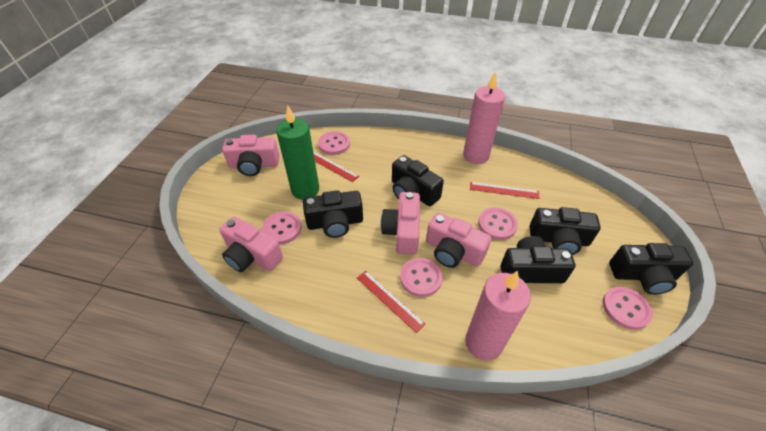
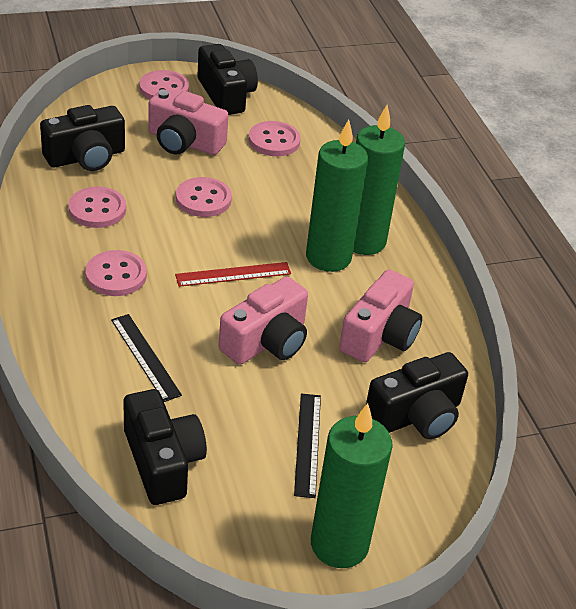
black camera: [303,190,363,238] [392,155,444,206] [500,236,575,283] [529,207,601,255] [609,243,693,295] = 5 -> [40,105,125,171] [123,389,207,505] [197,44,258,115] [366,352,468,439] = 4
black ruler: none = 0 -> [111,314,182,402] [294,393,321,498] = 2
green candle: [276,105,319,200] = 1 -> [306,119,368,272] [311,403,393,568] [353,105,405,255] = 3
pink camera: [220,216,283,272] [222,135,280,176] [381,192,420,254] [426,212,491,268] = 4 -> [148,89,228,155] [219,276,308,365] [339,269,422,362] = 3
pink candle: [463,71,505,164] [465,271,531,361] = 2 -> none = 0
red ruler: [313,151,359,182] [357,271,425,333] [470,182,540,199] = 3 -> [175,262,291,287] = 1

